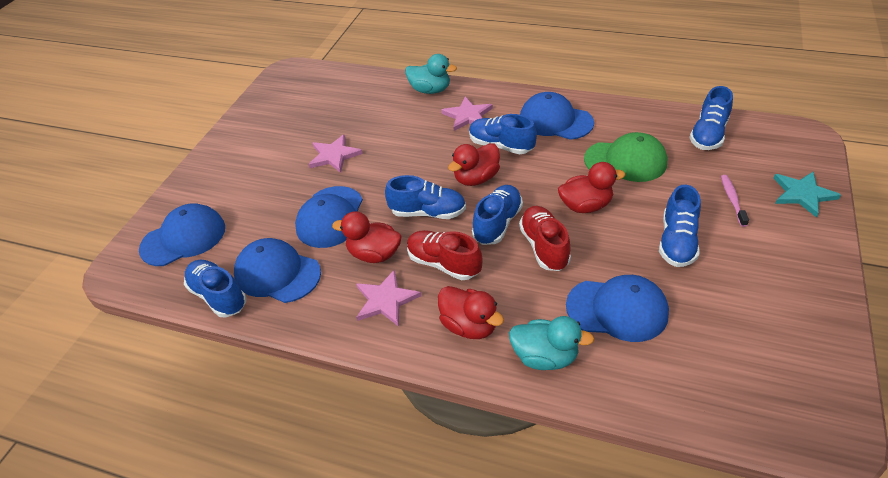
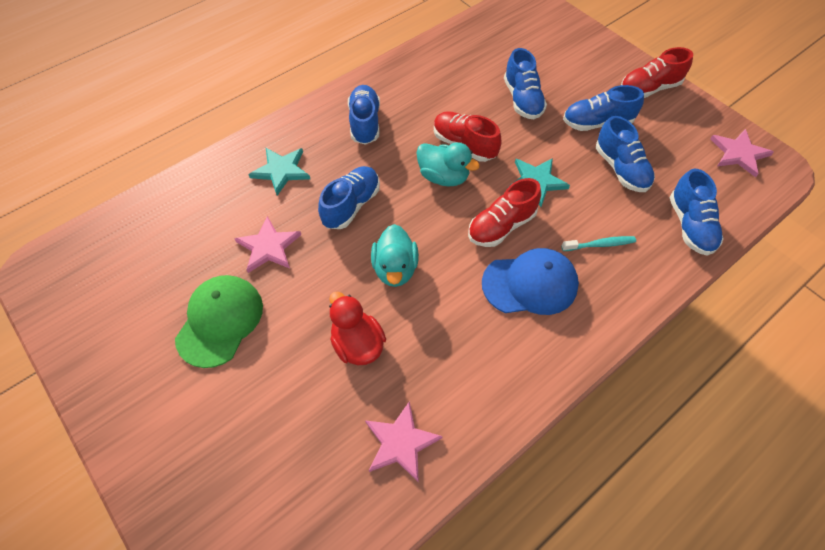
blue cap: [139,203,225,266] [234,238,321,303] [295,186,363,248] [520,92,594,140] [566,275,669,342] = 5 -> [482,248,579,315] = 1
pink toothbrush: [721,175,749,227] = 1 -> none = 0
red duck: [332,211,401,263] [438,286,504,339] [448,143,500,186] [558,162,625,213] = 4 -> [329,291,386,365] = 1
red shoe: [407,230,483,280] [519,206,571,271] = 2 -> [434,111,502,162] [468,178,541,247] [621,47,693,98] = 3
turquoise star: [773,172,841,218] = 1 -> [248,148,310,196] [508,158,570,207] = 2
turquoise toothbrush: none = 0 -> [562,236,636,251] = 1

